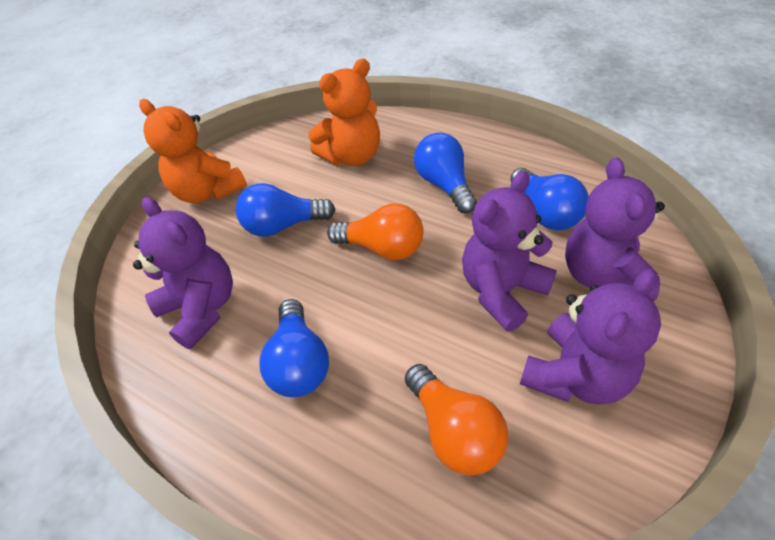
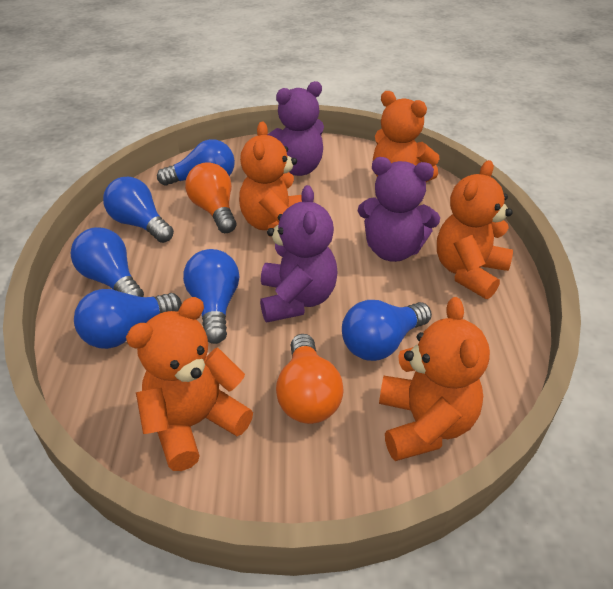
blue light bulb: [236,183,336,237] [259,299,329,397] [414,133,477,213] [510,168,589,230] = 4 -> [71,227,144,297] [74,289,182,349] [103,177,174,243] [157,139,235,185] [183,249,239,344] [342,300,432,361] = 6
orange teddy bear: [139,99,247,203] [308,58,380,166] = 2 -> [126,297,253,471] [239,122,302,237] [373,91,439,182] [379,297,490,461] [437,160,513,299] = 5
purple teddy bear: [133,197,233,349] [462,171,557,332] [520,269,661,405] [565,158,665,301] = 4 -> [260,185,337,323] [268,81,324,176] [358,157,440,262] = 3

